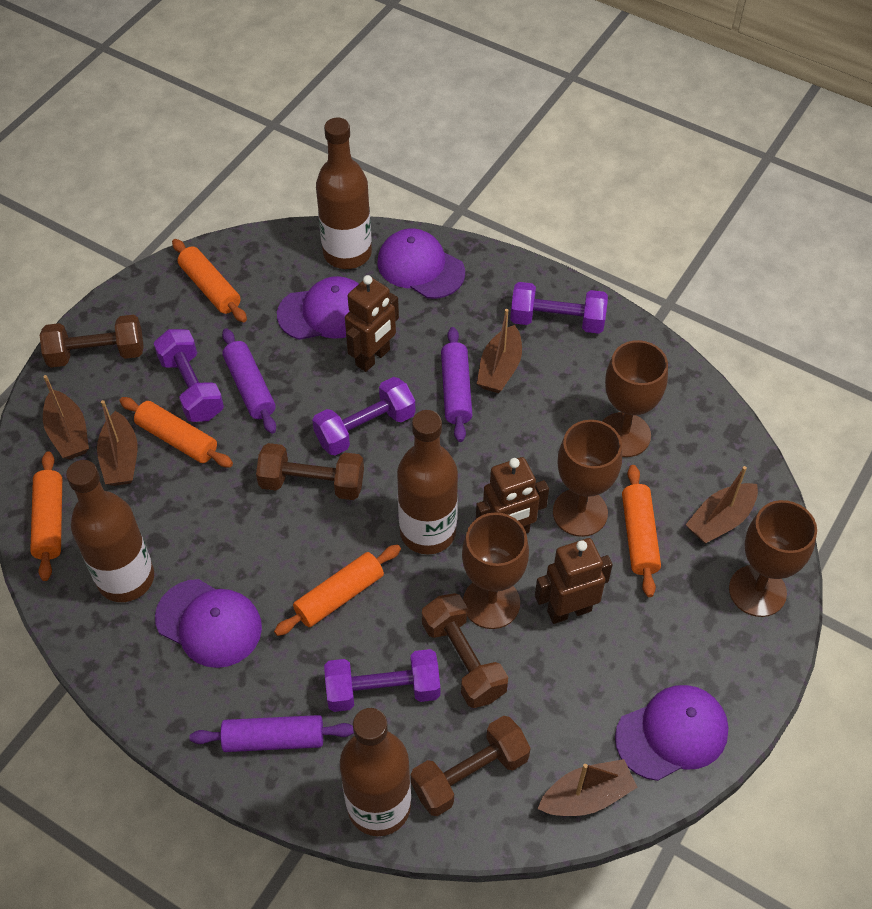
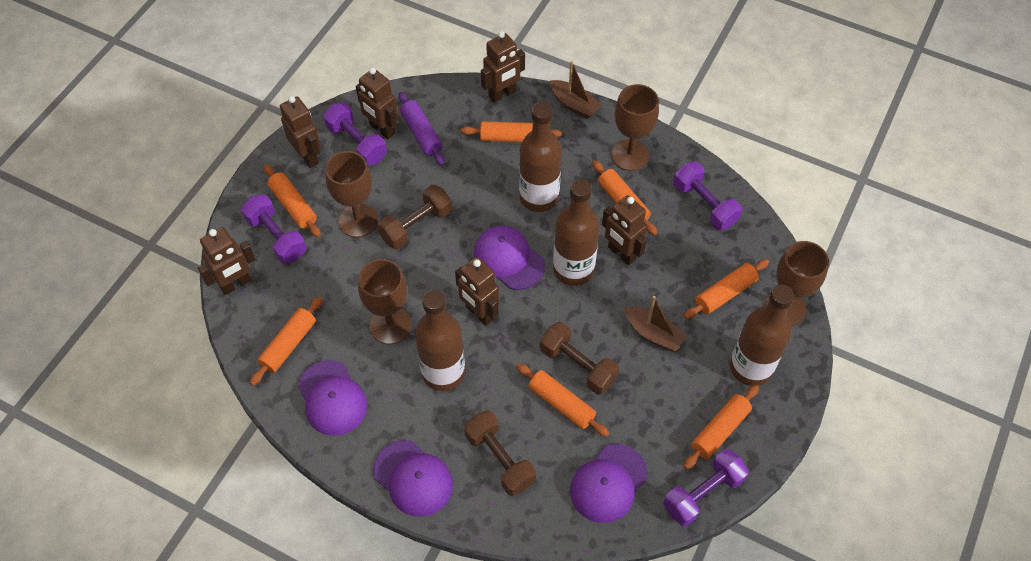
brown boat: [43,375,89,459] [97,400,138,486] [477,309,522,393] [538,759,638,816] [686,466,758,543] = 5 -> [550,61,602,119] [624,296,687,351] = 2
brown dumbbell: [40,315,144,368] [256,443,364,500] [411,716,531,816] [422,593,508,708] = 4 -> [377,185,452,249] [464,410,536,496] [540,322,619,395] = 3
brown robot: [345,275,399,372] [476,457,549,534] [535,538,613,624] = 3 -> [198,227,255,295] [280,96,321,168] [356,67,398,139] [455,257,499,326] [481,31,525,103] [602,195,647,265] = 6
orange rolling pin: [30,451,62,581] [119,397,233,468] [172,239,247,322] [274,544,401,636] [622,465,661,597] = 5 -> [250,297,323,386] [264,165,321,238] [461,121,562,142] [516,363,610,437] [592,160,657,236] [683,385,759,469] [684,259,769,319] = 7
purple rolling pin: [190,715,354,752] [222,328,276,434] [441,327,472,442] = 3 -> [399,92,445,166] = 1

